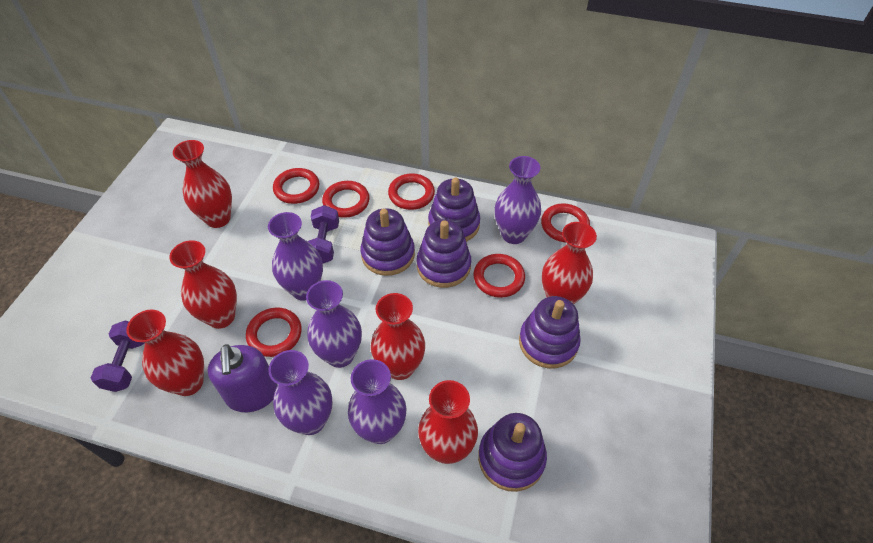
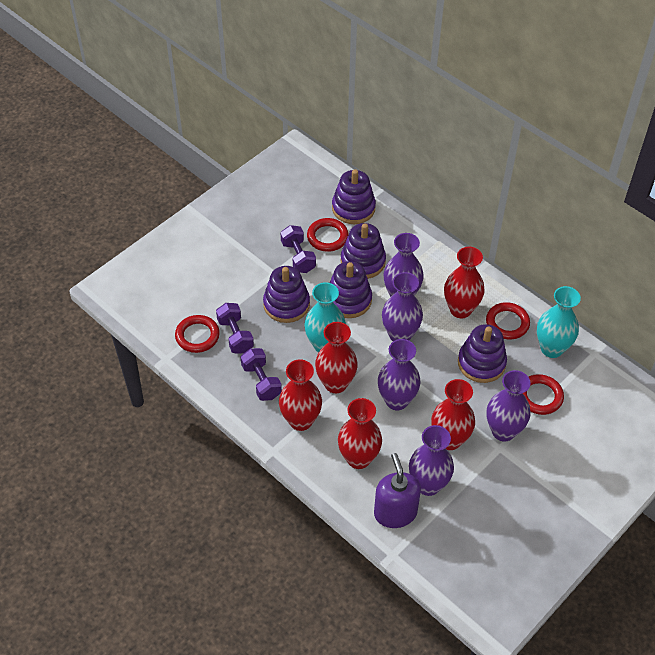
purple dumbbell: [91,321,145,392] [307,205,339,264] = 2 -> [216,303,254,354] [241,348,282,401] [281,225,316,273] = 3
red ring: [246,307,302,357] [273,168,319,204] [322,181,370,218] [388,173,435,210] [473,254,525,298] [541,203,590,242] = 6 -> [175,315,220,353] [307,218,349,252] [486,302,530,340] [523,374,564,415] = 4
red vase: [126,309,204,396] [169,240,237,329] [173,140,232,228] [371,293,425,380] [418,380,478,464] [542,222,597,304] = 6 -> [279,359,322,431] [315,322,358,393] [338,398,382,469] [431,379,475,450] [444,247,485,318] = 5
turquoise vase: none = 0 -> [304,282,346,353] [537,286,581,358] = 2

